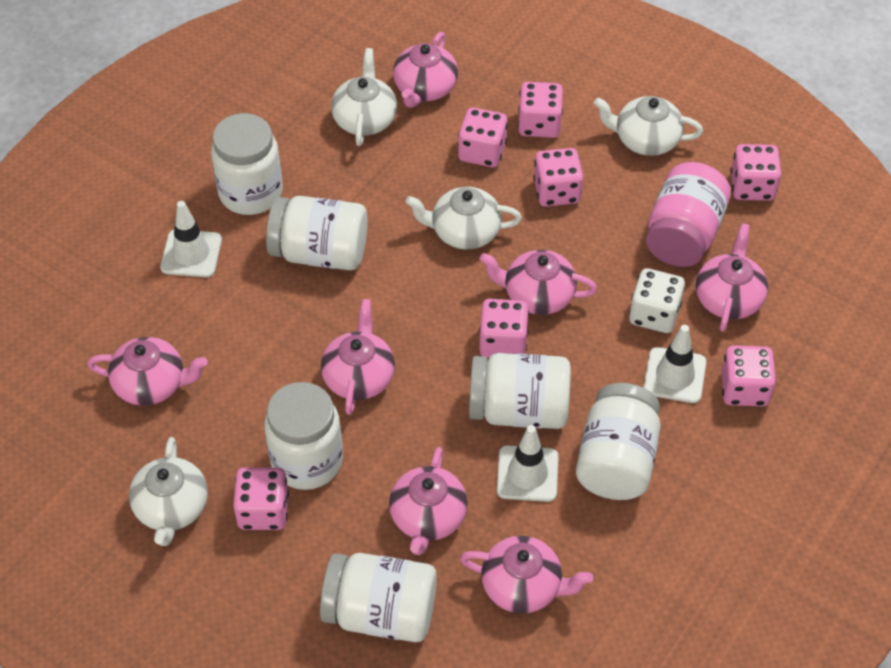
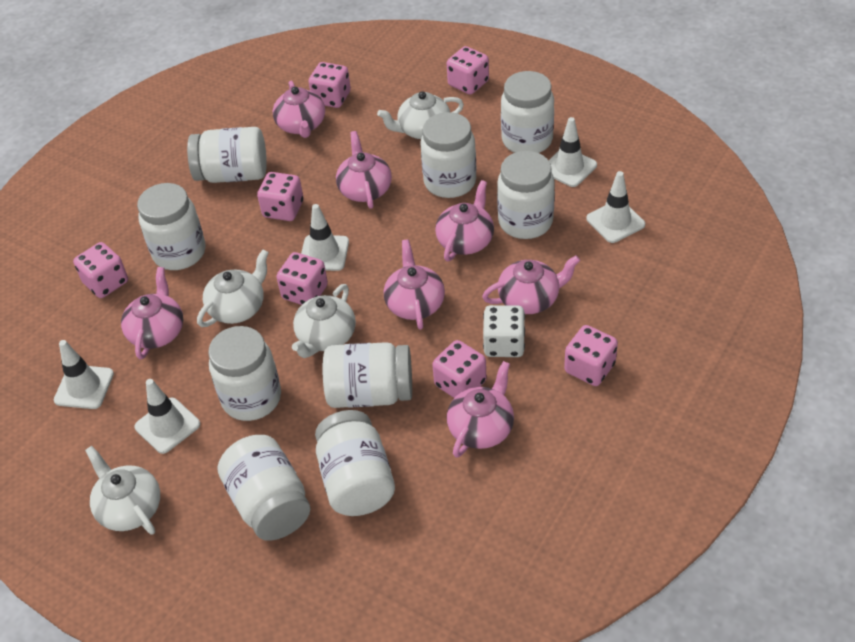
pink jar: [646,162,731,267] = 1 -> none = 0
white jar: [211,113,283,215] [264,382,343,490] [266,196,368,270] [320,553,437,642] [469,353,571,429] [576,383,661,500] = 6 -> [137,183,206,270] [187,127,267,183] [208,326,281,421] [218,435,310,541] [315,410,395,516] [323,342,412,408] [420,112,476,198] [497,151,555,239] [501,71,554,153] = 9
white traffic cone: [160,201,222,277] [497,425,559,502] [644,325,706,403] = 3 -> [54,340,114,409] [134,379,200,454] [301,204,349,271] [548,117,597,187] [586,171,645,243] = 5

